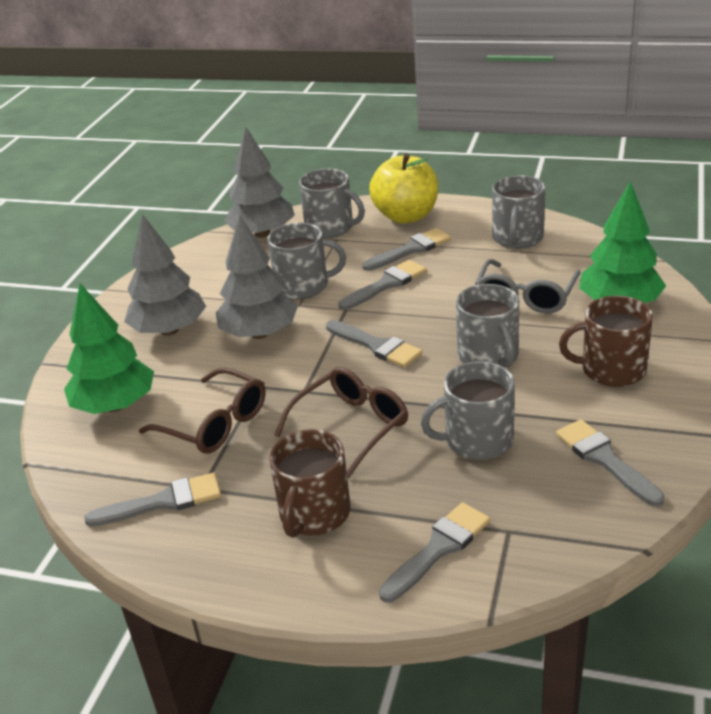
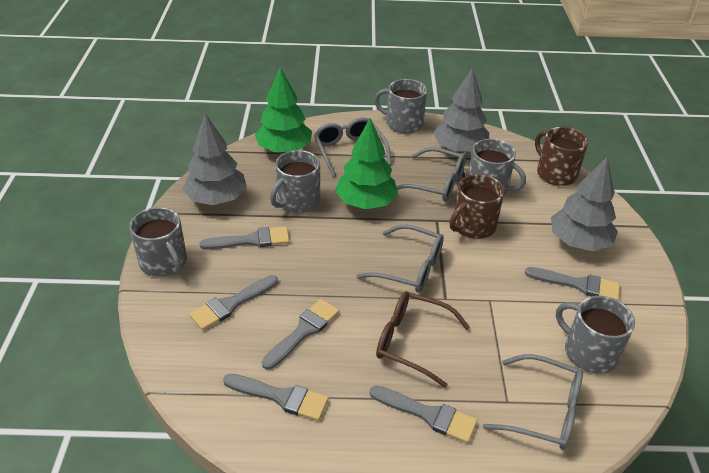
brown glasses: [139,367,266,454] [274,367,408,478] = 2 -> [376,291,470,388] = 1
grey glasses: [475,259,581,313] = 1 -> [314,117,391,177] [356,224,444,293] [396,147,466,201] [483,354,583,450] = 4
yellow apple: [369,154,438,223] = 1 -> none = 0

